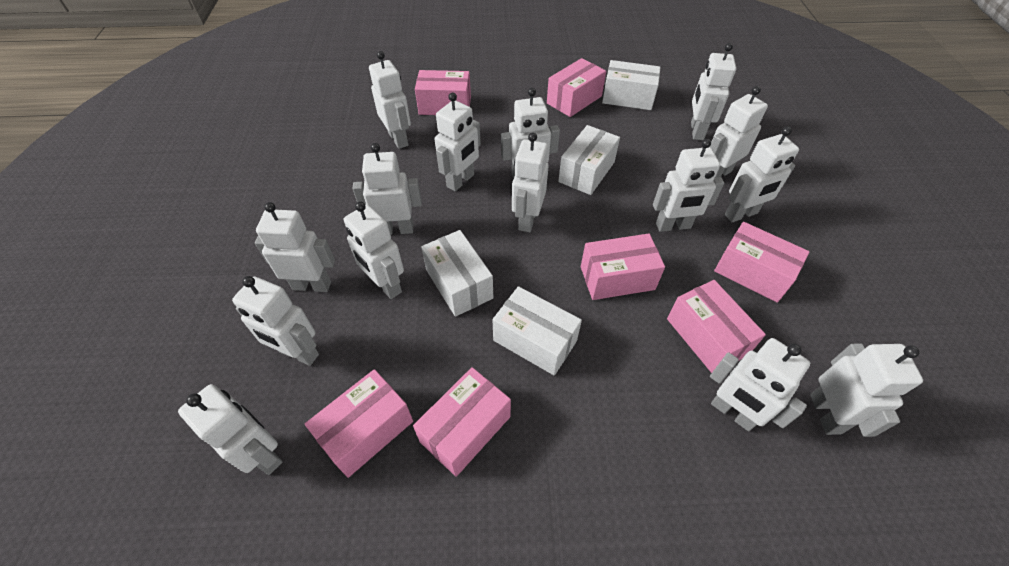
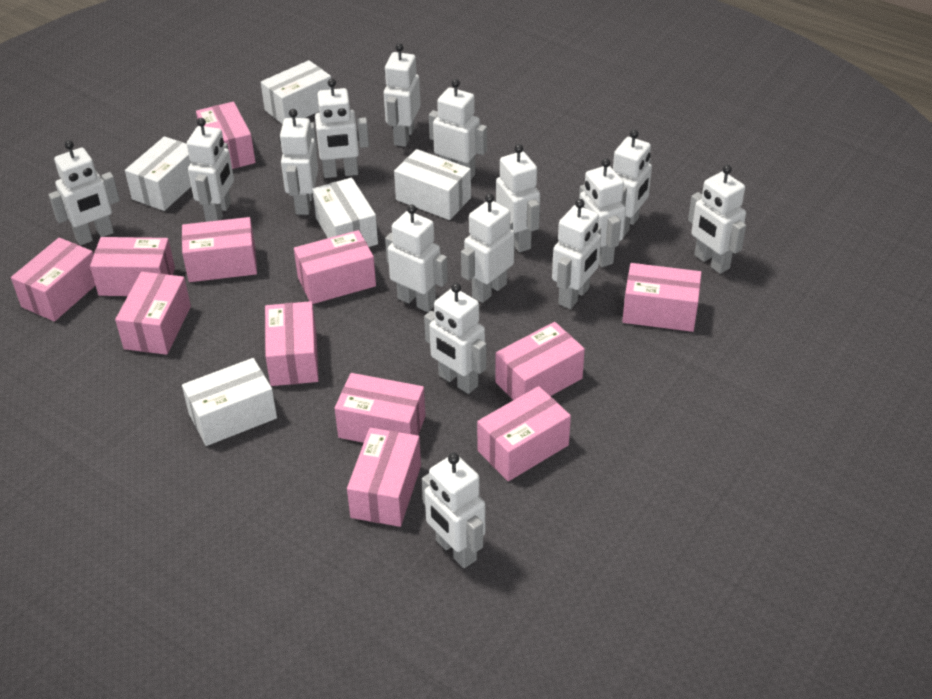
pink box: [305,369,413,478] [413,367,511,477] [415,70,471,115] [547,58,606,117] [581,234,665,300] [667,280,766,373] [714,222,809,303] = 7 -> [11,237,96,322] [90,237,175,296] [115,272,191,355] [182,217,257,282] [196,102,256,169] [265,301,319,386] [294,230,376,304] [335,373,426,443] [347,428,421,527] [477,386,571,481] [495,322,585,400] [622,263,702,332] = 12
white box: [421,230,493,317] [492,286,582,376] [558,125,620,195] [602,60,660,110] = 4 -> [125,136,191,211] [182,358,277,446] [261,60,331,124] [313,178,378,247] [394,149,471,220] = 5

